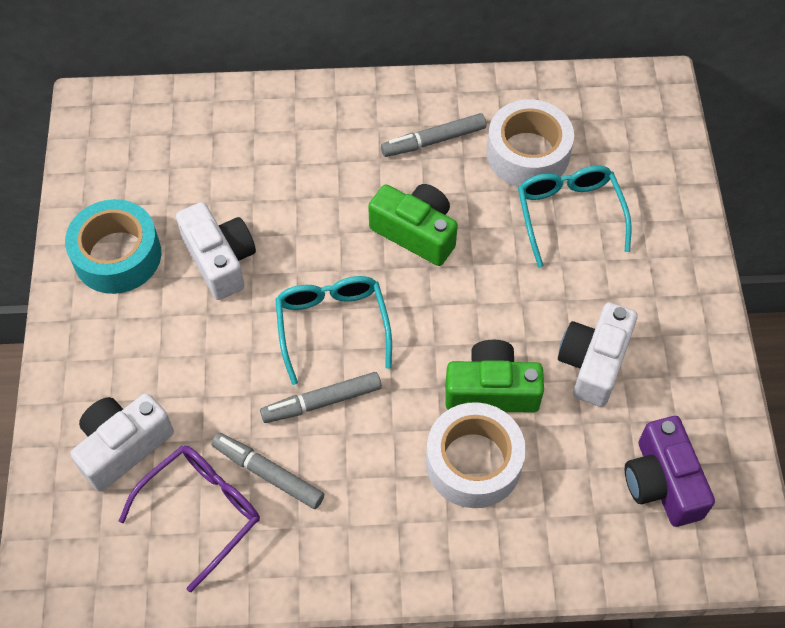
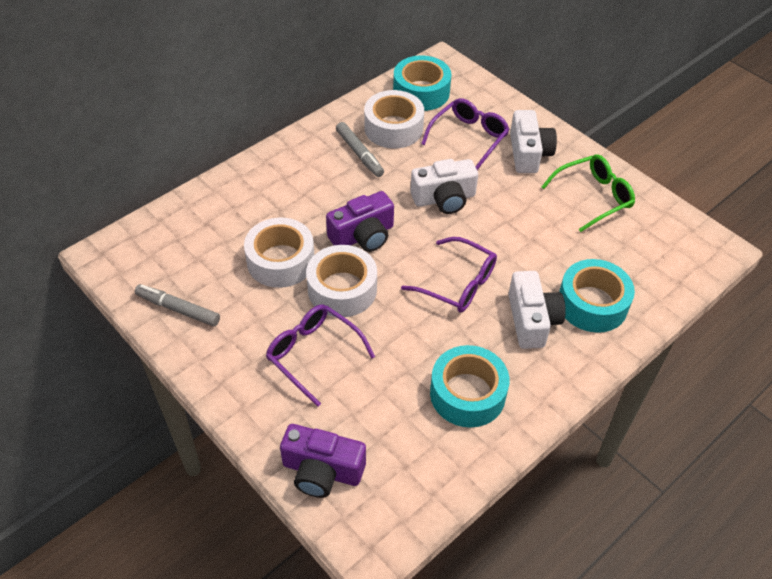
green camera: [368,184,458,266] [445,340,544,412] = 2 -> none = 0
green glasses: none = 0 -> [542,155,635,232] = 1
grey marker: [211,433,324,509] [260,372,382,423] [381,113,486,157] = 3 -> [135,284,220,327] [336,122,384,177] = 2
purple camera: [625,416,715,527] = 1 -> [280,424,366,498] [326,191,394,252] = 2
purple glasses: [119,446,260,592] = 1 -> [266,304,375,407] [401,237,497,313] [421,98,510,170] = 3
turquoise glasses: [275,276,392,385] [518,165,632,267] = 2 -> none = 0
turquoise tape: [65,199,161,294] = 1 -> [393,55,452,111] [430,345,510,428] [559,259,635,333] = 3
white tape: [426,402,526,508] [487,99,574,187] = 2 -> [244,218,314,288] [306,245,377,317] [364,90,424,148] = 3

